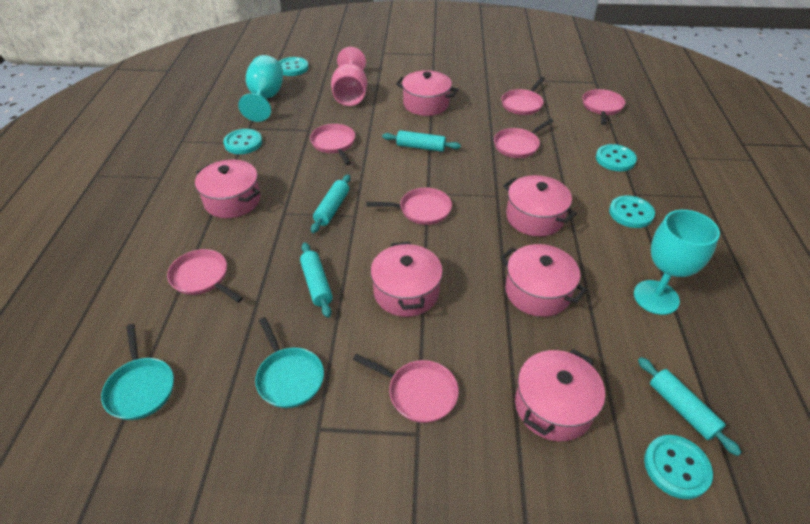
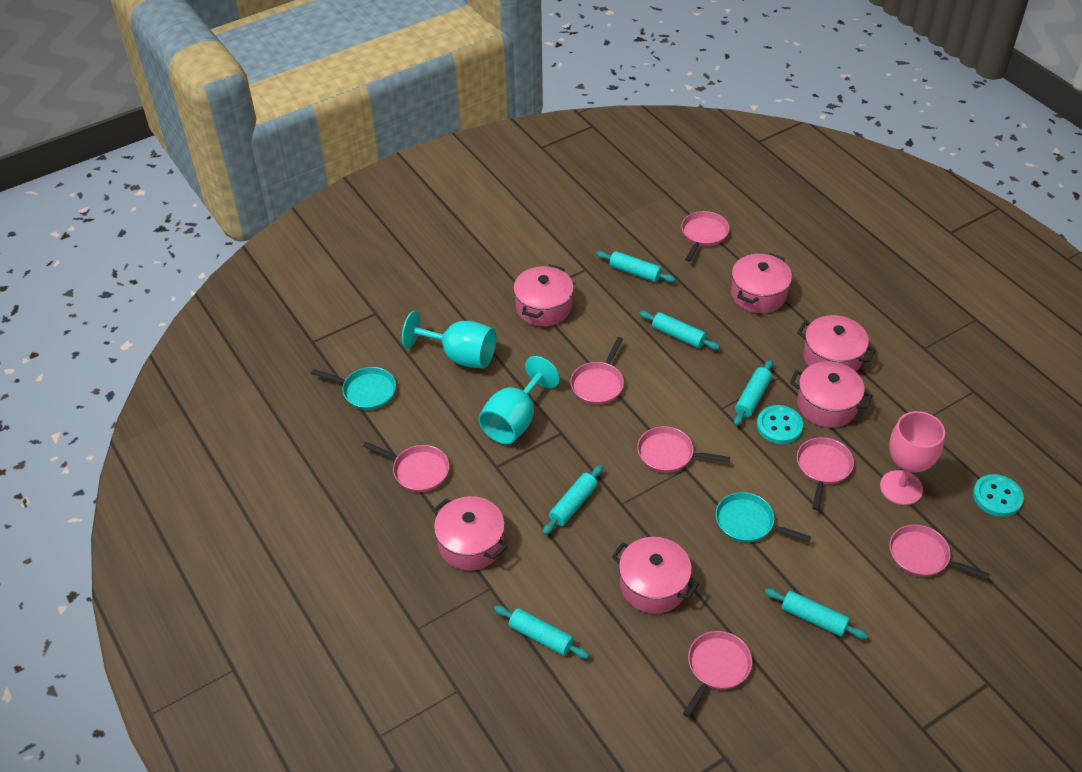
turquoise button: [223,129,262,154] [279,57,309,76] [596,144,637,171] [609,195,655,228] [644,435,713,499] = 5 -> [757,405,803,444] [973,474,1024,517] = 2
turquoise rolling pin: [300,242,333,318] [311,174,351,233] [382,130,461,152] [638,357,742,456] = 4 -> [494,605,590,659] [542,465,603,535] [596,251,676,283] [639,311,720,350] [734,360,773,426] [764,588,868,639] = 6

